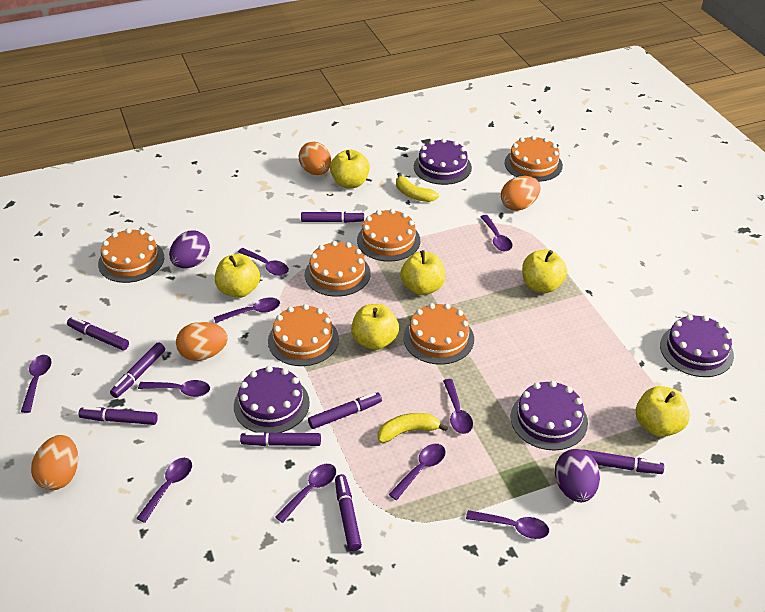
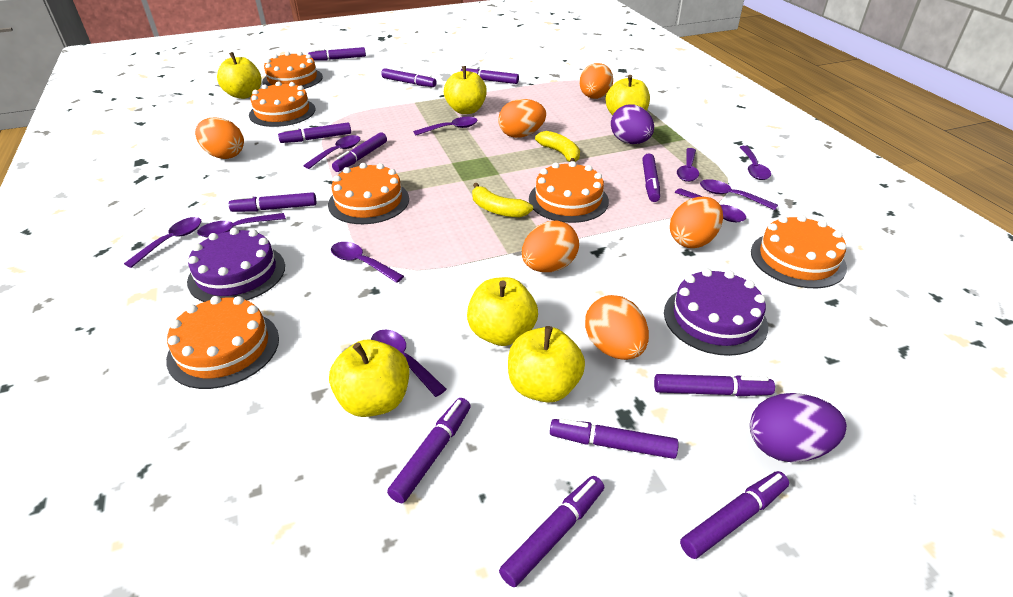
orange egg: [31,435,78,490] [176,322,228,361] [298,142,331,175] [501,176,541,211] = 4 -> [195,118,244,159] [498,99,546,138] [522,221,579,272] [579,63,613,99] [585,295,649,360] [670,197,723,248] = 6
purple cake: [234,366,310,433] [414,138,472,185] [511,381,588,450] [660,315,734,377] = 4 -> [187,228,285,302] [664,269,768,356] = 2
purple marker: [67,317,129,350] [79,407,158,425] [110,342,165,398] [240,432,321,446] [301,211,364,223] [308,392,382,429] [335,474,362,551] [583,449,664,474] = 8 -> [229,192,316,212] [278,123,351,143] [308,47,366,61] [332,132,387,172] [381,68,437,87] [387,398,470,503] [461,66,519,84] [499,476,604,587] [550,419,679,459] [642,154,660,202] [654,374,775,396] [680,471,789,559] = 12

